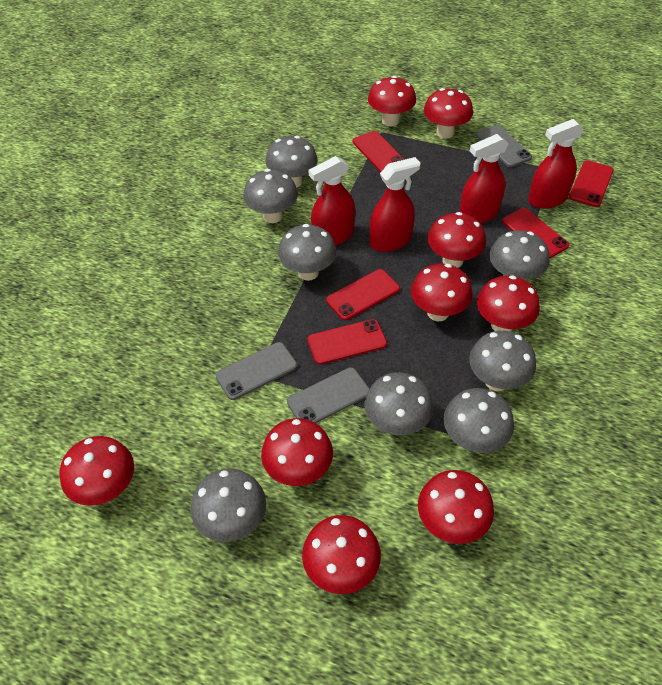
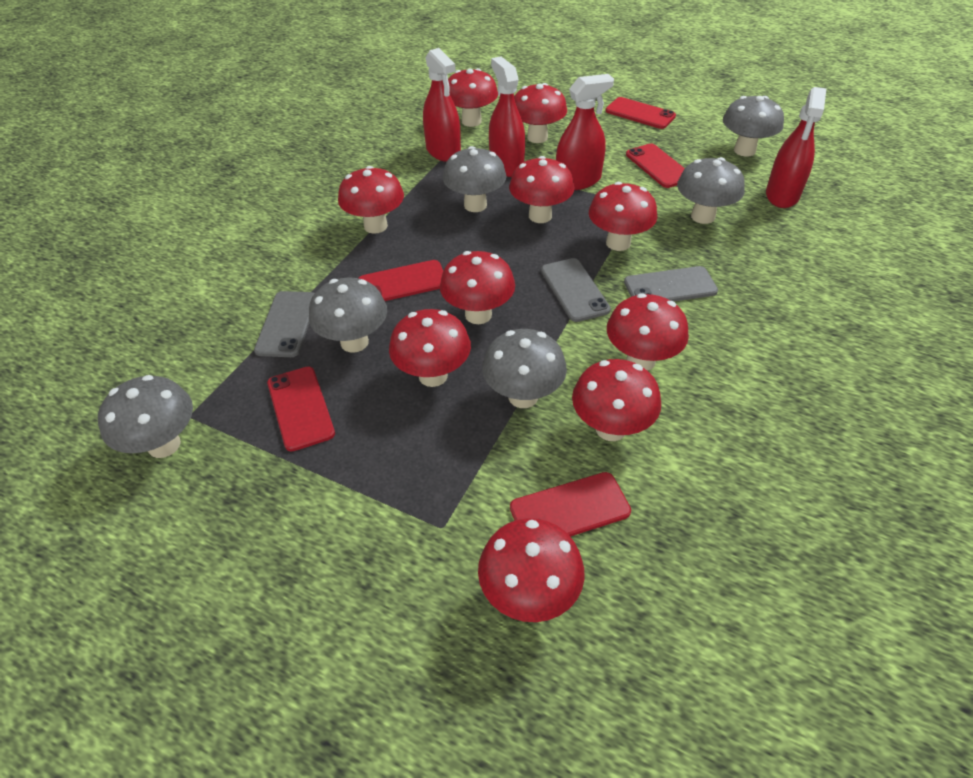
grey mushroom: [191,468,266,542] [243,169,298,223] [265,136,318,188] [278,224,336,281] [364,372,433,435] [444,388,514,453] [469,331,536,391] [490,230,549,280] = 8 -> [98,375,193,458] [309,277,387,353] [443,146,507,212] [482,329,567,408] [677,157,745,224] [723,96,784,157] = 6
red mushroom: [59,436,134,506] [261,418,333,486] [302,515,381,594] [368,76,416,126] [411,264,473,321] [418,470,494,544] [424,88,473,139] [428,212,486,268] [477,275,540,332] = 9 -> [338,166,404,234] [389,309,471,387] [440,251,515,324] [448,68,498,127] [478,518,585,622] [509,156,575,223] [514,83,567,143] [572,359,661,441] [589,182,657,251] [607,293,689,371] = 10

